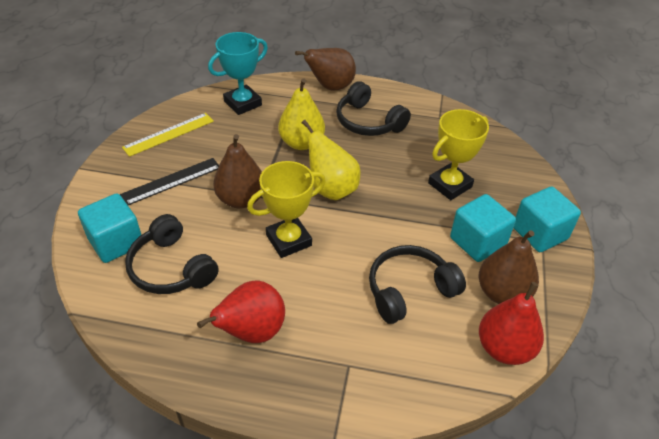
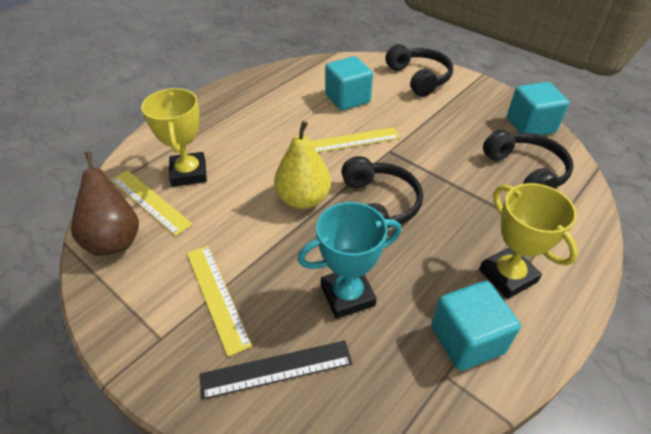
brown pear: [213,134,262,209] [295,48,356,90] [479,230,539,304] = 3 -> [71,151,139,256] = 1
red pear: [197,281,285,343] [479,282,544,365] = 2 -> none = 0
yellow pear: [278,78,325,150] [302,120,361,200] = 2 -> [274,121,331,209] = 1
yellow ruler: [122,113,214,157] = 1 -> [111,170,193,236] [187,246,252,357] [310,127,400,152] = 3

